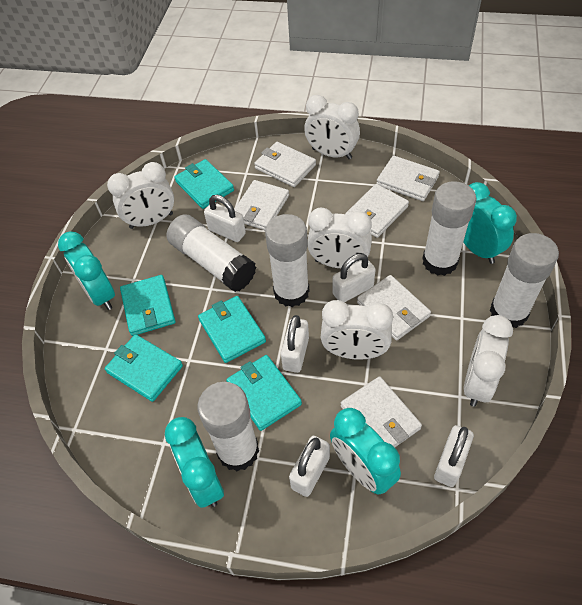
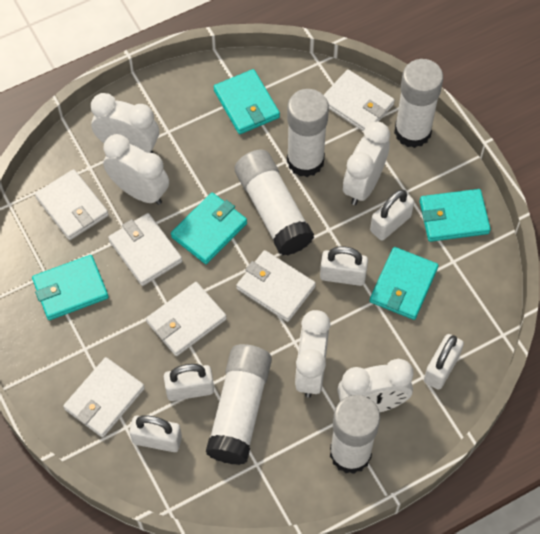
turquoise clock: [58,231,115,310] [165,417,224,508] [330,408,401,495] [463,182,517,264] = 4 -> none = 0

